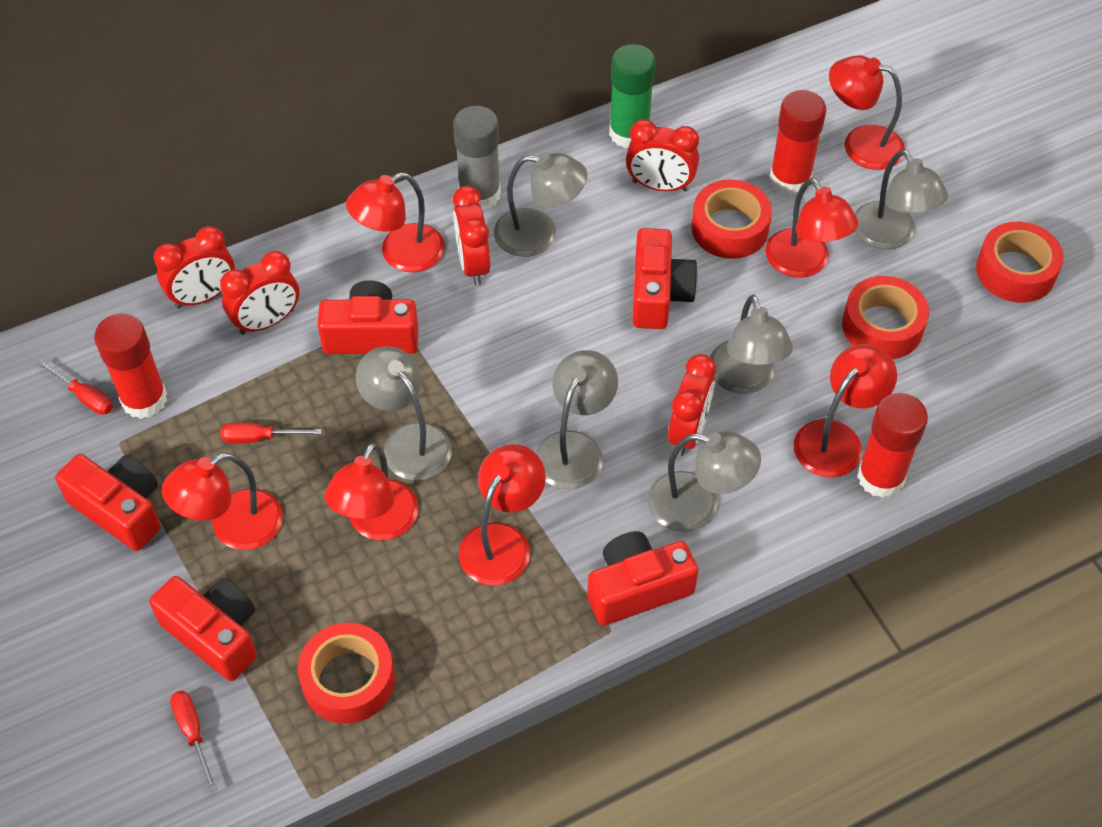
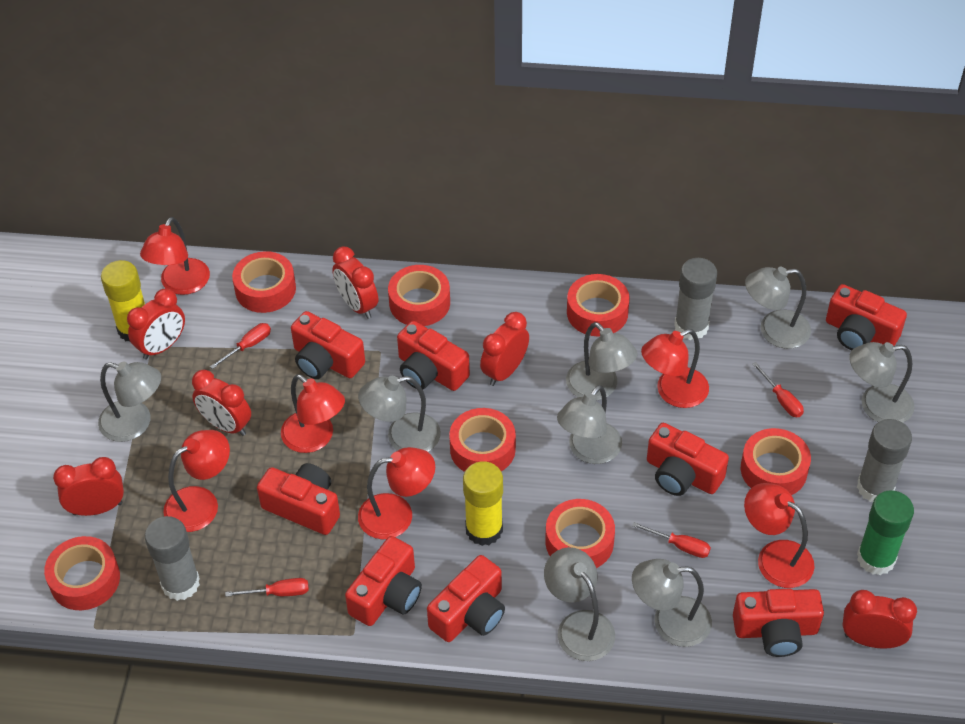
grey glue stick: [453,106,501,210] = 1 -> [145,516,200,601] [674,258,717,340] [857,419,912,502] = 3
grey lamp: [356,346,452,481] [494,152,587,257] [535,350,618,489] [647,431,761,532] [710,295,793,394] [855,149,948,249] = 6 -> [98,361,161,442] [358,376,441,452] [544,547,615,661] [557,385,622,464] [566,322,638,401] [632,559,712,647] [745,266,811,349] [849,342,915,423] = 8
red camera: [55,454,161,551] [149,576,257,681] [318,280,418,354] [587,531,698,626] [632,228,698,329] = 5 -> [257,463,340,535] [291,311,365,379] [345,536,422,626] [397,321,470,391] [427,555,505,642] [647,423,729,496] [733,589,824,657] [826,284,907,350] = 8
red clock: [154,226,235,308] [220,251,299,335] [452,186,490,286] [626,119,699,191] [668,354,716,456] = 5 -> [53,457,124,516] [127,289,185,360] [192,370,251,436] [332,246,378,319] [480,312,529,386] [842,590,917,649] = 6
red glue stick: [94,314,167,419] [769,90,826,195] [857,393,928,498] = 3 -> none = 0
red lamp: [162,453,283,550] [324,443,418,540] [346,172,445,272] [459,444,546,586] [765,178,858,278] [794,344,897,477] [829,55,905,170] = 7 -> [140,217,210,295] [163,430,230,532] [281,374,345,453] [358,447,435,539] [641,329,709,408] [744,483,815,588] = 6
red screwdriver: [37,360,113,415] [170,691,217,792] [220,423,322,444] = 3 -> [210,323,271,369] [225,578,309,597] [632,522,711,558] [752,362,804,417] = 4
red tape: [298,623,395,724] [691,179,772,259] [842,276,929,359] [976,222,1064,303] = 4 -> [44,536,120,610] [232,251,296,313] [388,265,450,326] [449,408,516,472] [545,499,615,568] [567,274,630,337] [741,428,811,495] = 7
yellow glue stick: none = 0 -> [101,260,145,341] [463,461,503,546] = 2

